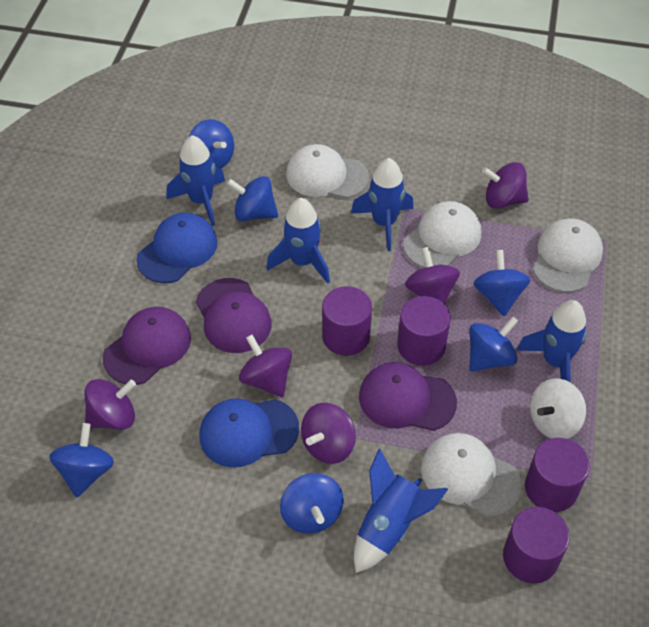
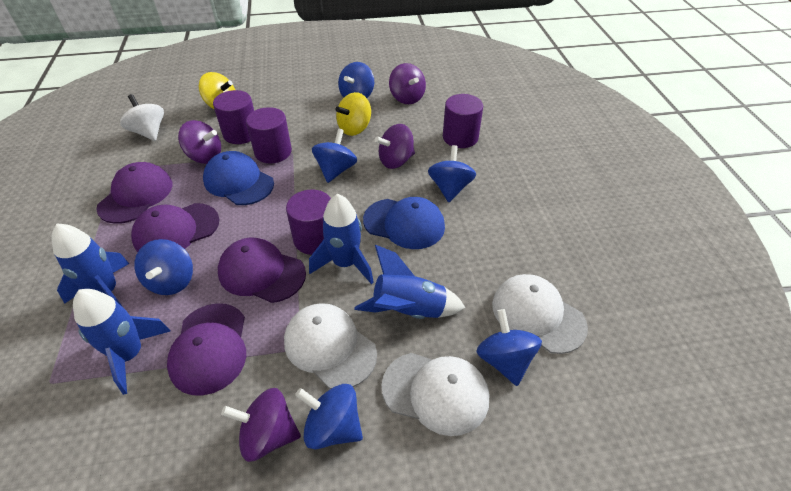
blue rocket: [167,135,225,226] [266,198,330,284] [351,158,413,251] [354,449,448,573] [517,300,587,382] = 5 -> [51,223,129,307] [73,289,171,395] [309,194,374,284] [354,245,465,319] = 4
purple cap: [103,307,191,385] [196,278,271,353] [359,362,457,431] = 3 -> [96,162,172,224] [131,203,219,252] [167,303,246,396] [218,238,306,303] = 4
purple spinning top: [84,379,136,430] [239,335,292,397] [301,403,356,464] [405,247,460,304] [482,162,529,209] = 5 -> [178,120,221,164] [221,388,301,462] [375,124,415,169] [389,63,426,104] = 4
white cap: [286,144,369,198] [403,201,481,268] [421,433,522,517] [533,219,603,292] = 4 -> [284,303,377,389] [382,353,489,436] [492,274,588,354] = 3
yellow spinning top: none = 0 -> [199,72,235,109] [335,92,371,136] = 2

